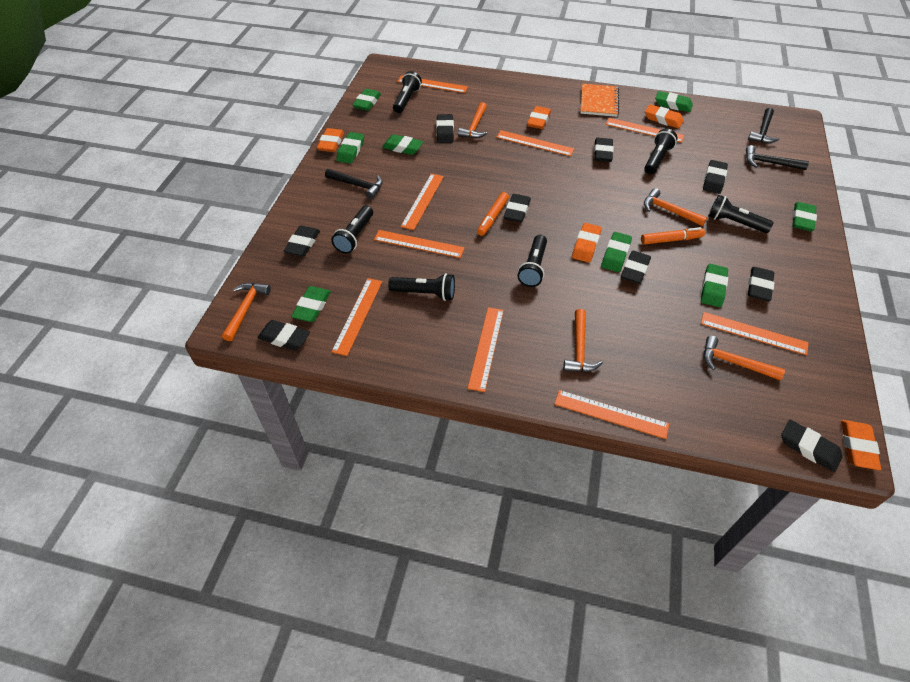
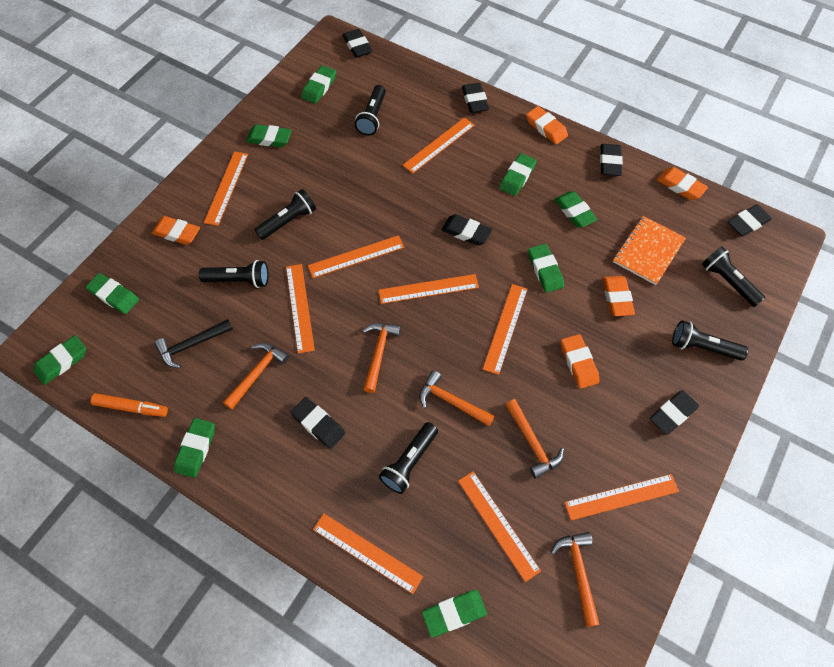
black eraser: [257,320,310,351] [283,226,320,257] [436,114,454,143] [503,194,531,223] [594,138,614,162] [621,251,651,284] [703,160,728,194] [748,267,775,301] [781,420,843,472] = 9 -> [290,397,345,449] [343,29,372,58] [441,214,492,246] [462,83,489,113] [600,144,623,176] [650,390,699,435] [727,204,772,237] = 7
black hammer: [325,169,383,199] [746,145,809,170] [748,108,779,143] = 3 -> [155,319,233,368] = 1
green eraser: [291,286,331,322] [336,132,364,164] [352,89,381,111] [382,134,423,155] [601,232,632,272] [655,91,693,112] [701,264,728,307] [792,202,817,231] = 8 -> [34,335,86,385] [86,273,139,314] [174,418,215,478] [246,124,292,147] [301,65,336,104] [422,590,487,637] [499,153,537,196] [528,244,564,293] [554,191,598,228] = 9
orange marker: [477,192,509,236] [641,227,705,245] = 2 -> [91,393,168,417] = 1

